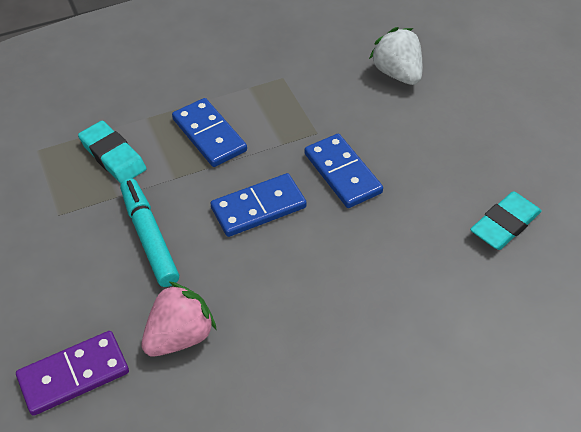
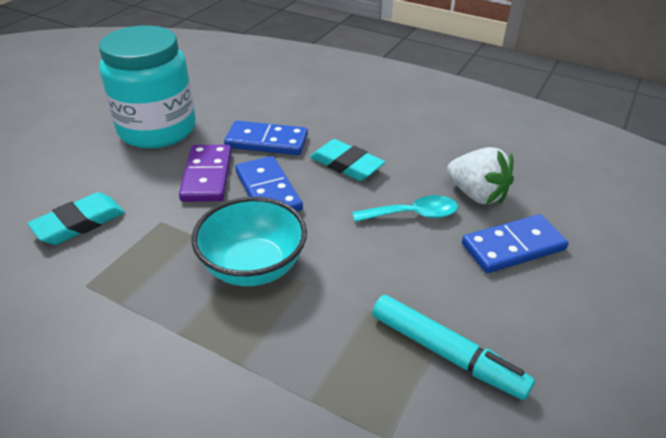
pink strawberry: [141,282,217,356] = 1 -> none = 0
turquoise bowl: none = 0 -> [192,197,307,286] = 1
turquoise jar: none = 0 -> [99,26,196,149] = 1
turquoise spoon: none = 0 -> [352,195,458,222] = 1

